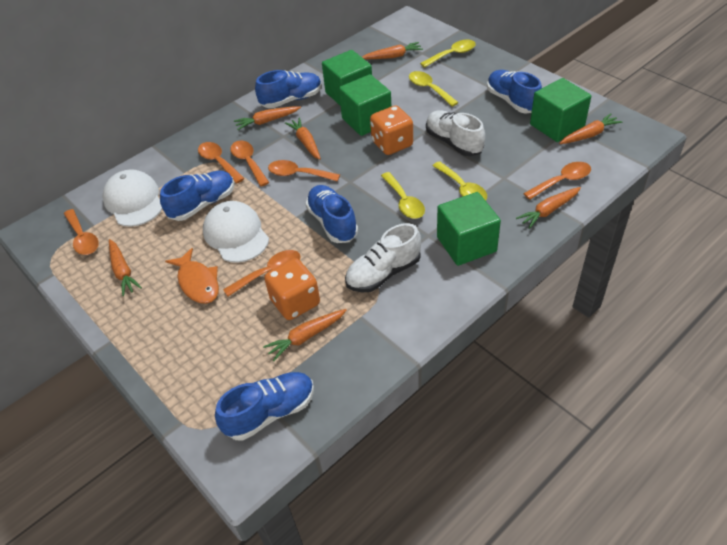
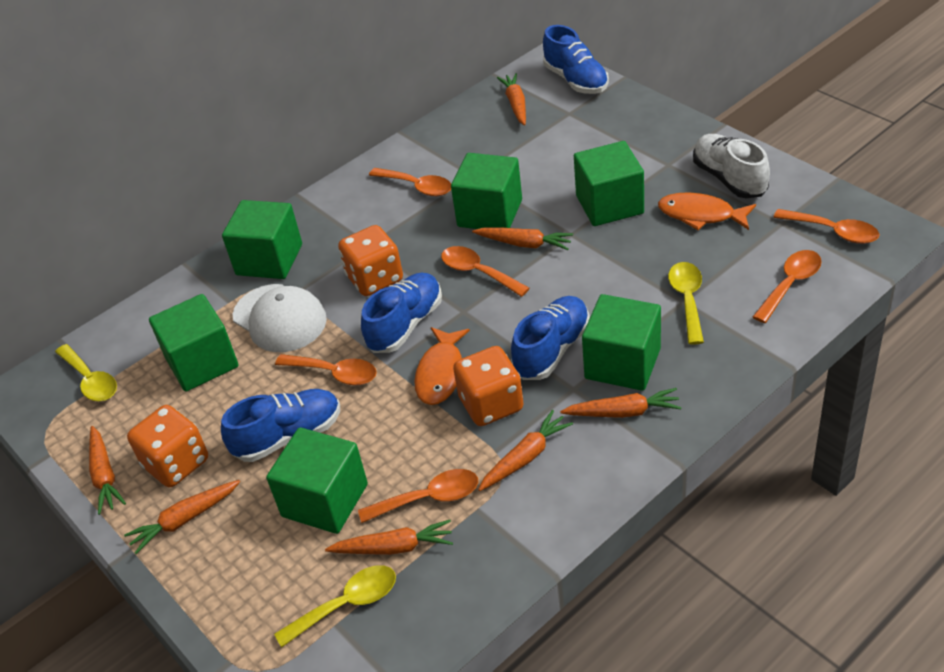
blue shoe: [160,171,235,221] [215,372,314,440] [255,70,322,108] [306,185,358,243] [487,70,542,114] = 5 -> [221,389,340,462] [361,273,442,353] [511,296,590,380] [543,25,609,94] = 4
green cube: [322,50,372,106] [339,74,391,136] [437,192,501,266] [530,78,591,142] = 4 -> [149,294,239,392] [222,200,302,279] [266,428,368,534] [451,153,522,229] [574,141,644,226] [582,294,661,391] = 6
orange dice: [264,258,320,320] [370,105,413,155] = 2 -> [127,405,208,487] [338,225,403,296] [453,346,524,426] = 3
orange fish: [165,248,219,304] = 1 -> [414,327,470,405] [658,192,756,230] = 2
white cap: [102,169,162,227] [203,201,269,263] = 2 -> [233,284,327,352] = 1
white shoe: [345,223,421,292] [426,110,485,156] = 2 -> [693,134,770,198] = 1
yellow spoon: [381,172,425,219] [409,71,459,107] [420,40,476,68] [433,161,487,201] = 4 -> [55,344,117,401] [274,565,396,648] [668,262,704,345] = 3

